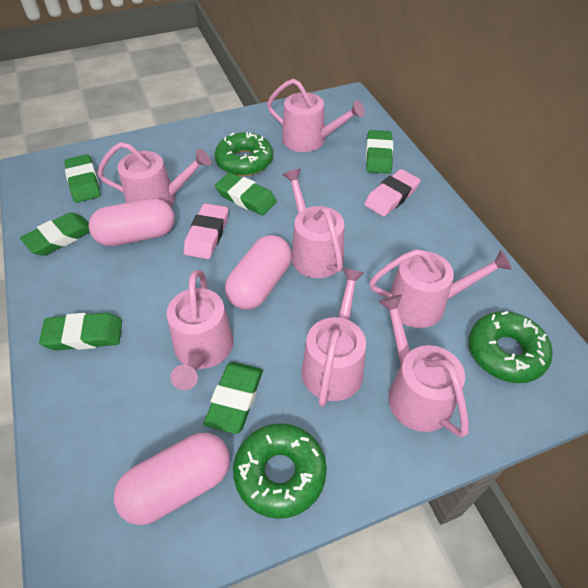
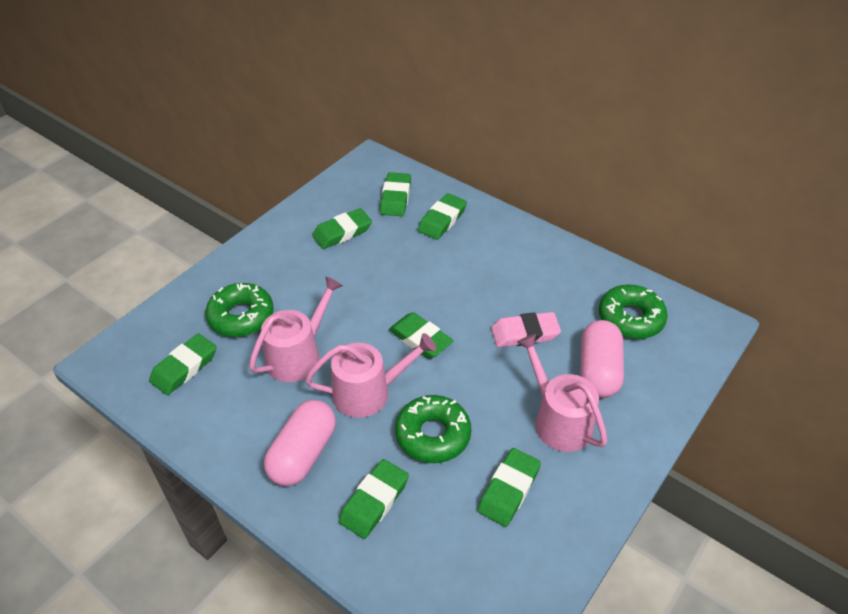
green eraser: [20,212,90,256] [39,313,122,350] [64,154,100,203] [204,362,263,434] [215,172,277,215] [366,130,393,174] = 6 -> [149,333,217,395] [312,208,372,249] [339,459,409,539] [380,172,411,216] [389,312,454,359] [418,193,467,240] [477,448,541,527] = 7
pink capsule: [89,198,175,246] [114,433,230,525] [225,235,292,310] = 3 -> [264,400,336,486] [581,320,624,398] = 2
pink eraser: [184,203,228,259] [364,169,421,217] = 2 -> [491,312,561,347] = 1
pink watering can: [97,142,211,207] [167,270,234,390] [267,79,365,152] [282,169,344,278] [301,268,366,407] [369,249,512,328] [379,295,469,438] = 7 -> [249,276,343,382] [305,333,436,418] [516,334,608,452] = 3

